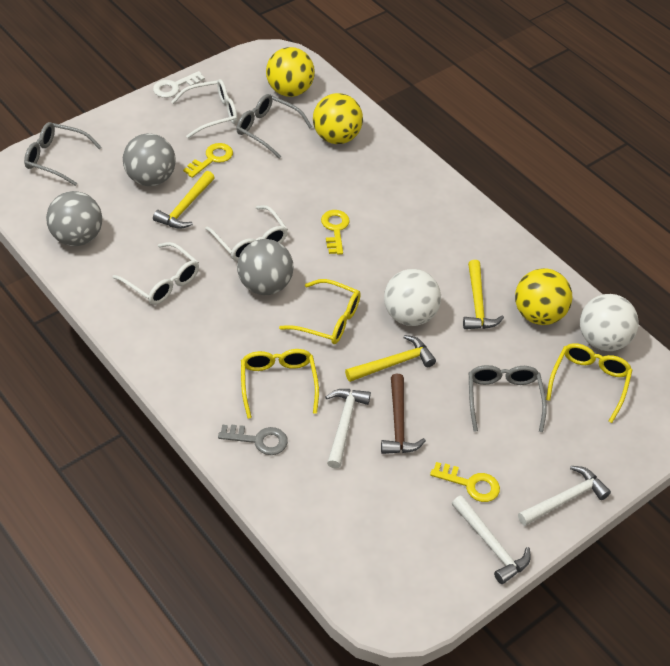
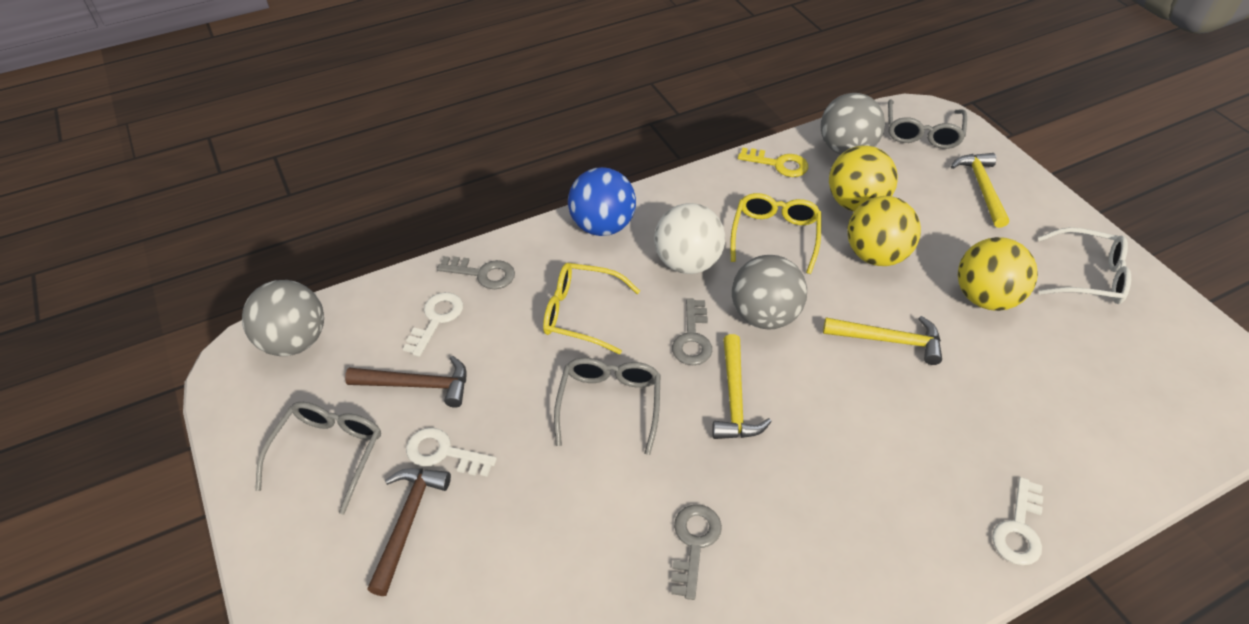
blue ball: none = 0 -> [568,167,636,236] = 1
brown hammer: [381,374,426,454] = 1 -> [345,356,466,408] [367,468,451,596] = 2
grey key: [218,425,288,455] = 1 -> [437,256,515,289] [671,504,722,600] [672,299,712,365] = 3
white ball: [384,269,441,326] [580,294,639,351] = 2 -> [654,203,725,274] = 1
white glasses: [113,242,199,305] [171,79,237,138] [205,205,288,261] = 3 -> [1038,227,1131,304] = 1
white hammer: [325,389,371,469] [452,495,531,584] [518,466,611,526] = 3 -> none = 0
white key: [153,71,205,98] = 1 -> [403,292,463,357] [406,427,497,477] [992,477,1043,565] = 3
yellow glasses: [241,349,319,419] [279,279,361,344] [546,343,633,423] = 3 -> [543,263,640,354] [730,193,822,274] = 2
yellow key: [183,143,233,178] [321,210,350,255] [430,462,500,502] = 3 -> [738,148,808,177] = 1

